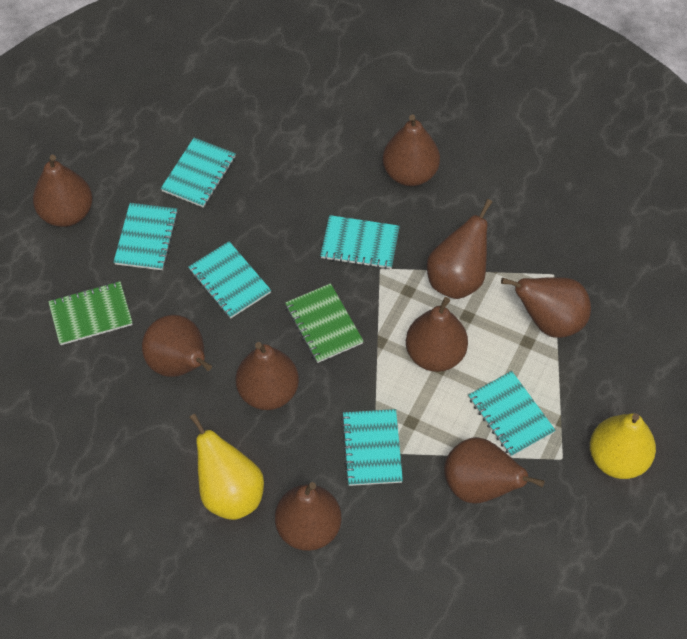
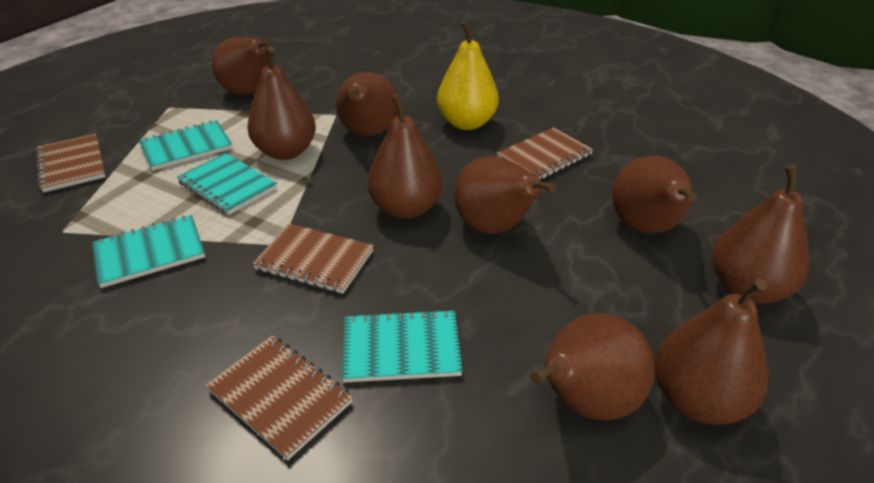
brown notebook: none = 0 -> [36,134,106,192] [206,336,353,460] [253,223,374,294] [497,127,593,180] = 4
green notebook: [48,281,133,345] [285,283,364,363] = 2 -> none = 0
turquoise notebook: [114,203,178,270] [161,137,236,207] [188,241,271,319] [320,215,400,269] [341,409,403,486] [468,371,556,457] = 6 -> [92,215,205,288] [139,120,233,171] [177,153,277,215] [341,309,463,383] = 4
yellow pear: [189,414,264,520] [590,413,656,479] = 2 -> [437,21,499,130] = 1

